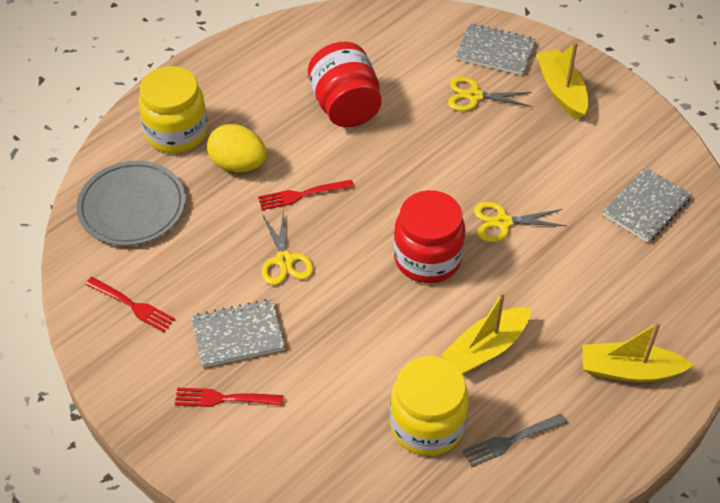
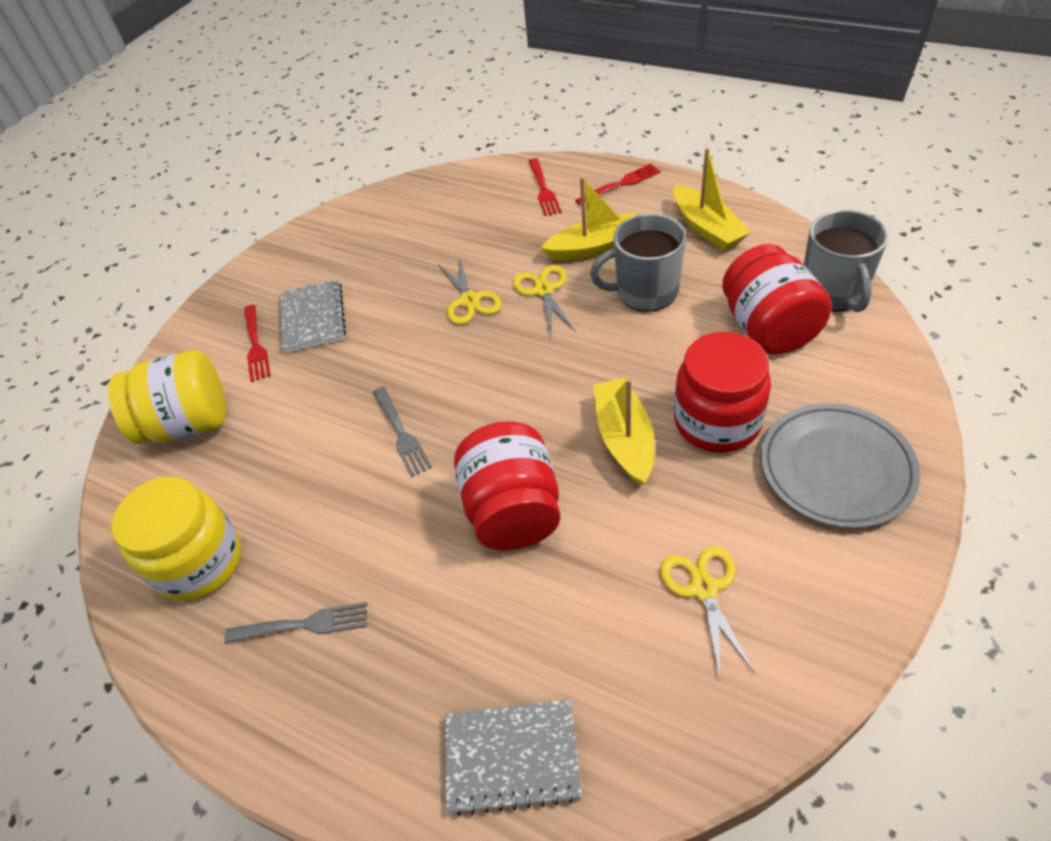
grey fork: [462,414,567,467] = 1 -> [225,602,367,643] [373,387,432,477] = 2
grey mug: none = 0 -> [590,213,686,312] [804,210,888,312] = 2
grey notebook: [191,299,285,368] [455,23,536,75] [603,167,692,243] = 3 -> [281,280,346,353] [445,699,582,816] = 2
red jar: [308,42,382,127] [394,190,465,283] = 2 -> [454,421,560,551] [674,332,771,453] [722,244,832,354] = 3
yellow egg: [207,124,267,172] = 1 -> none = 0

